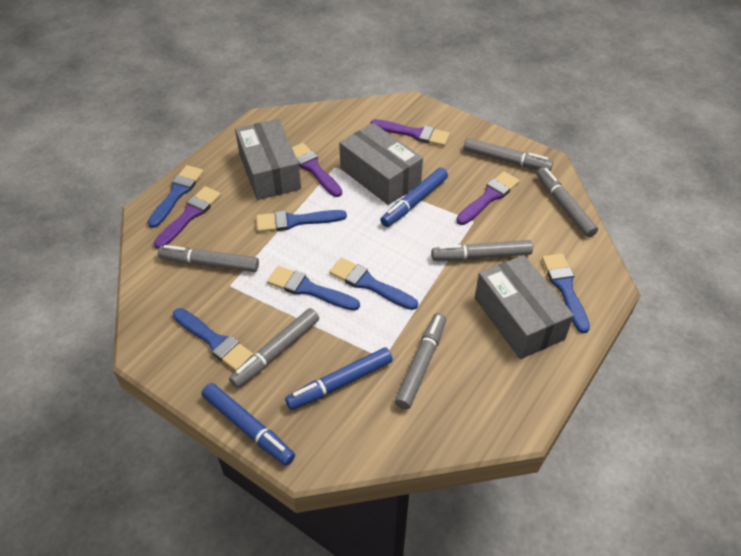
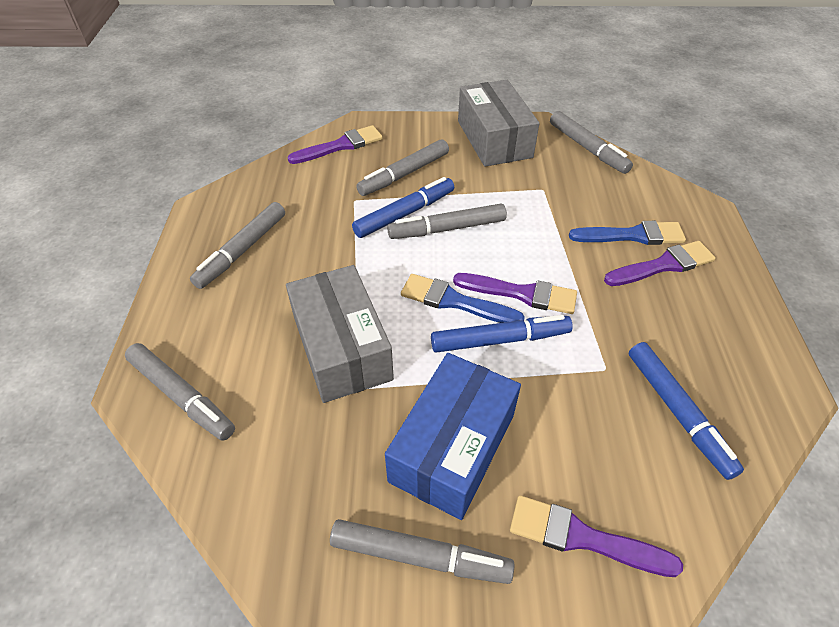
blue box: none = 0 -> [385,353,521,520] = 1
blue brush: [147,165,204,228] [173,308,253,371] [256,210,347,232] [267,266,360,311] [329,258,418,310] [542,254,590,333] = 6 -> [401,274,525,323] [569,221,686,245] = 2
grey box: [235,119,301,200] [339,123,423,205] [475,255,574,359] = 3 -> [286,265,394,403] [458,80,540,167] = 2

